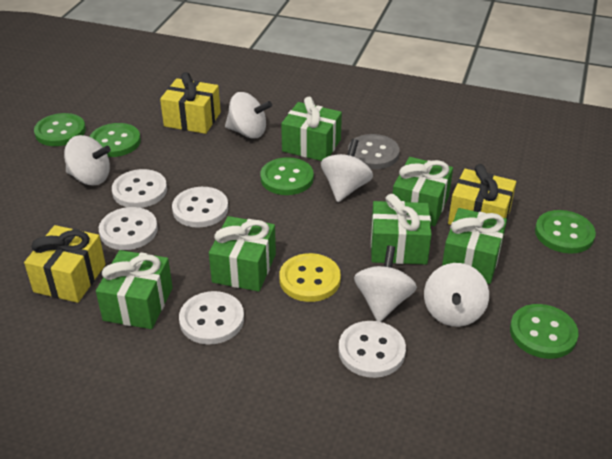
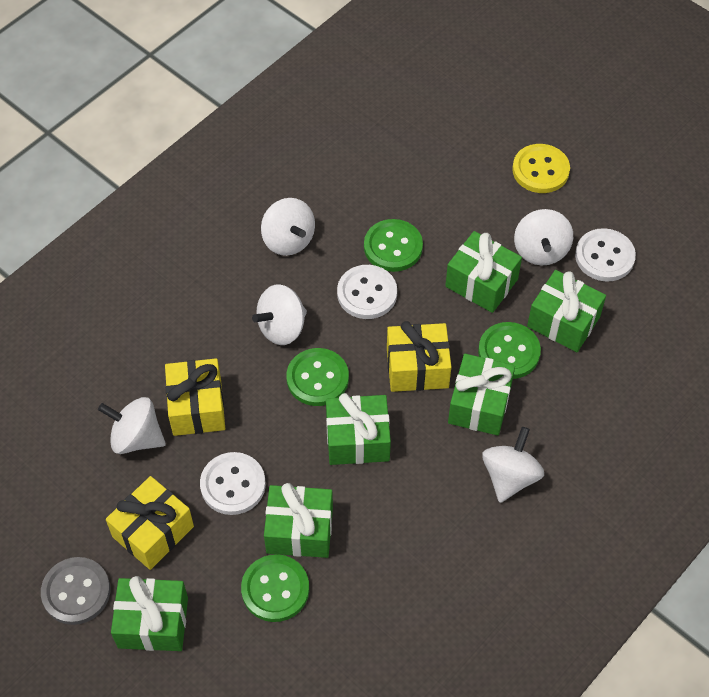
green button: [34,113,86,146] [89,123,141,157] [260,157,314,195] [510,304,578,359] [535,210,596,254] = 5 -> [241,554,309,622] [286,348,349,406] [364,219,423,272] [478,322,541,379] = 4
white button: [99,207,158,250] [112,169,167,208] [172,187,228,228] [179,291,244,344] [338,321,406,378] = 5 -> [200,452,266,515] [337,265,397,319] [575,228,636,282] = 3

